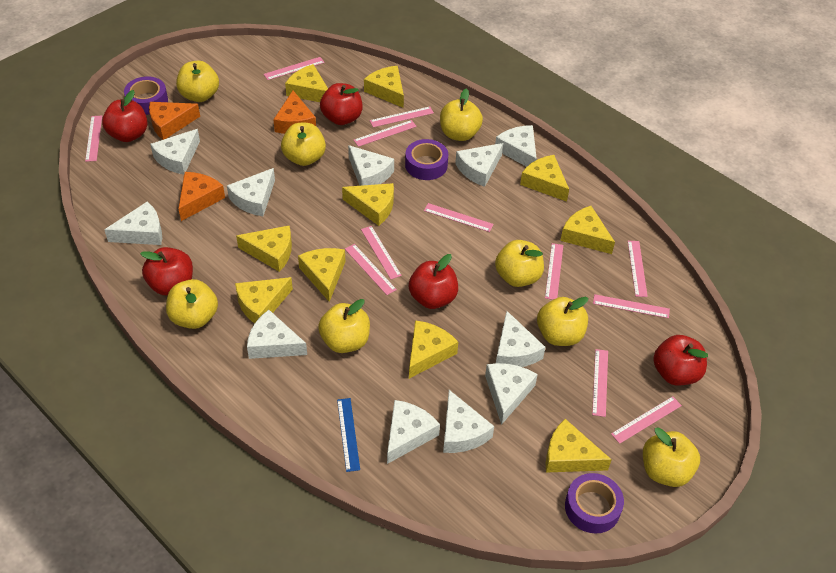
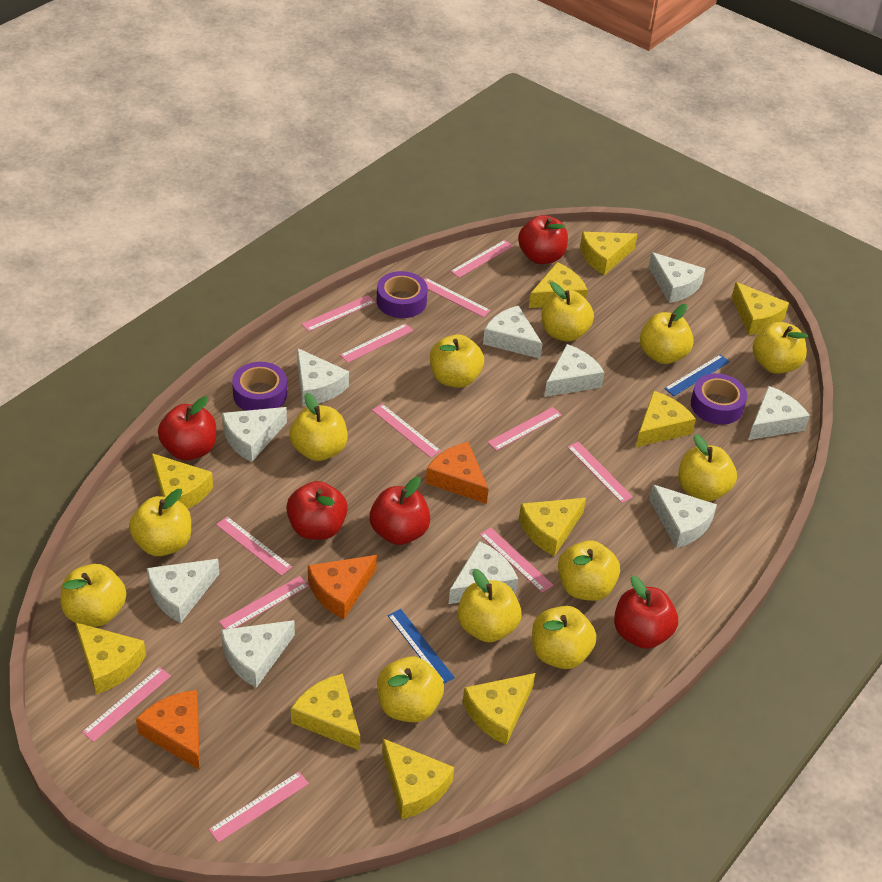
blue ruler: [337,398,360,472] = 1 -> [388,609,455,683] [664,354,730,396] = 2
white cheese: [104,201,162,245] [150,129,200,175] [227,168,275,216] [247,310,307,359] [348,145,394,186] [387,400,440,464] [443,390,494,453] [455,143,503,187] [485,363,538,425] [495,125,537,167] [496,311,545,367] = 11 -> [147,559,219,623] [221,620,295,688] [222,407,287,462] [297,348,349,406] [448,541,518,604] [483,306,543,359] [544,344,604,397] [649,252,705,303] [649,485,717,548] [748,386,810,440] = 10
yellow apple: [166,279,218,329] [176,61,219,102] [281,123,326,166] [318,299,370,353] [440,88,483,141] [495,240,544,287] [537,297,588,346] [643,427,700,487] = 8 -> [60,564,127,627] [129,489,191,556] [290,393,348,461] [377,657,444,722] [430,334,484,388] [457,569,522,642] [532,606,596,669] [542,282,594,342] [558,540,620,601] [640,304,694,364] [678,434,737,501] [753,322,808,374] = 12

